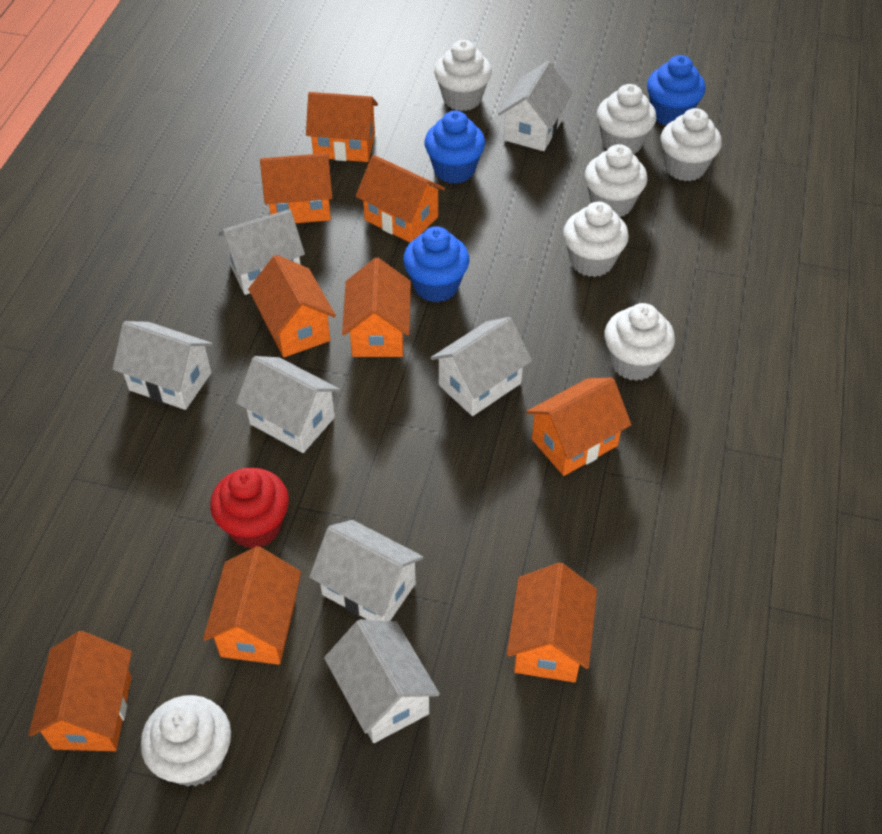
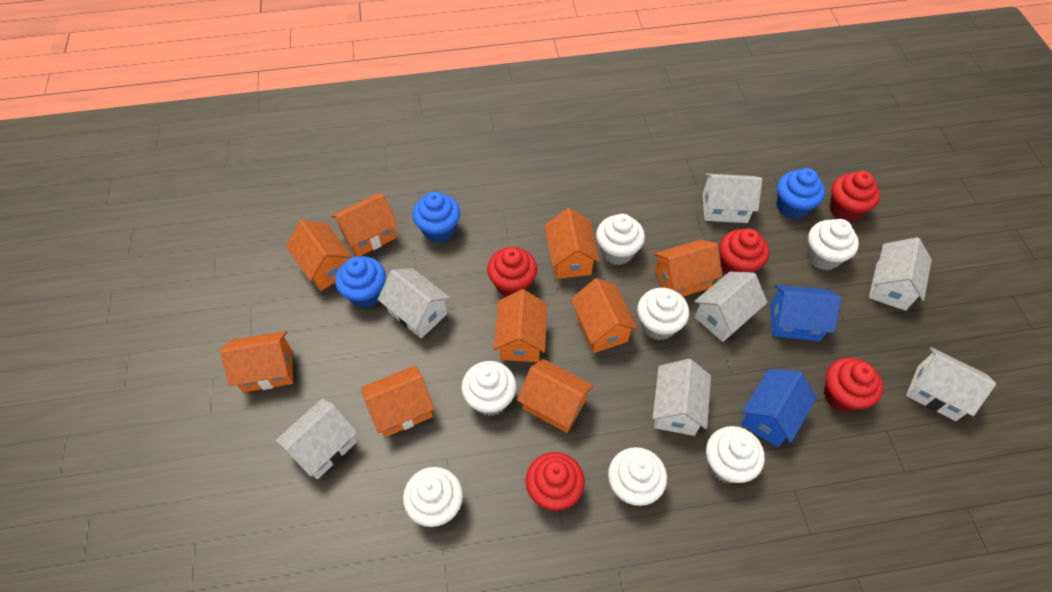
blue house: none = 0 -> [741,369,817,447] [770,285,841,341] = 2
red cupcake: [210,468,289,549] = 1 -> [487,247,537,297] [526,452,585,511] [719,228,769,274] [824,357,883,413] [830,171,880,222] = 5

